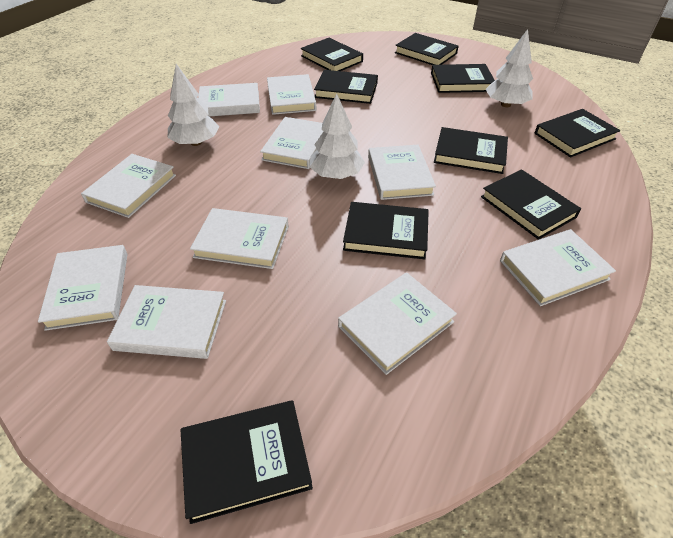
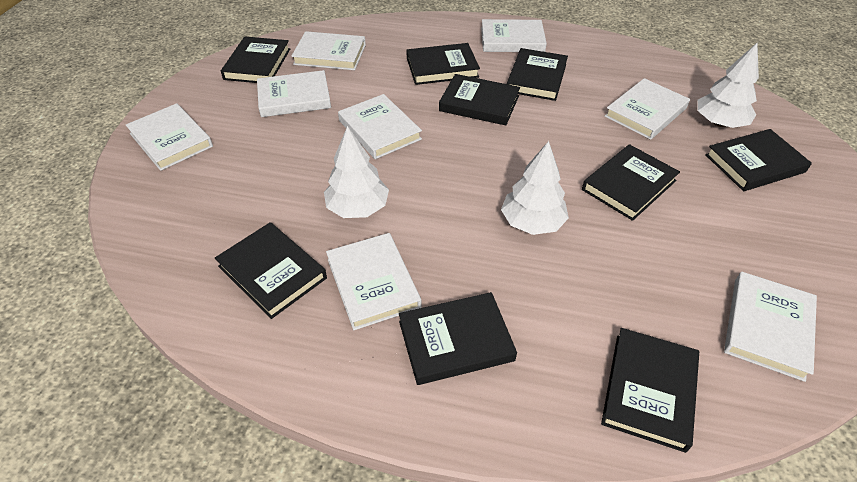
white book: [38,245,128,331] [81,154,176,218] [107,285,226,359] [190,208,289,269] [198,83,260,116] [260,117,324,169] [267,74,316,115] [338,273,457,375] [368,145,436,200] [500,229,616,306] = 10 -> [126,103,213,171] [257,70,331,117] [292,31,366,70] [326,233,421,330] [338,94,422,159] [481,19,547,52] [605,78,690,140] [724,272,817,382] = 8

